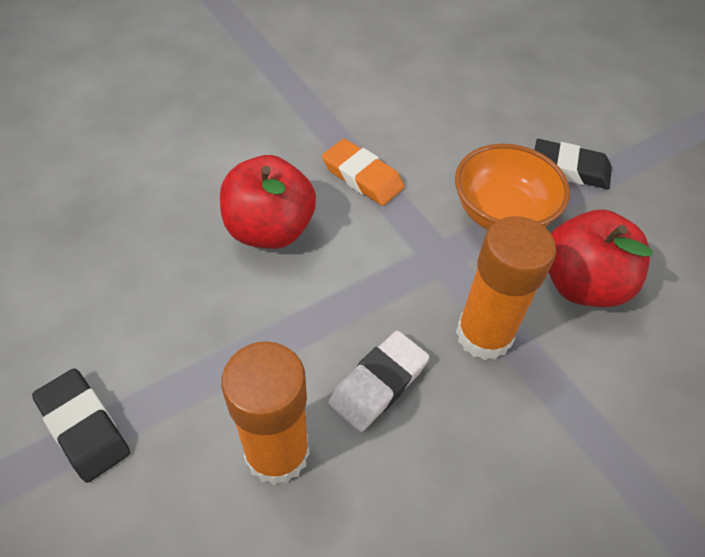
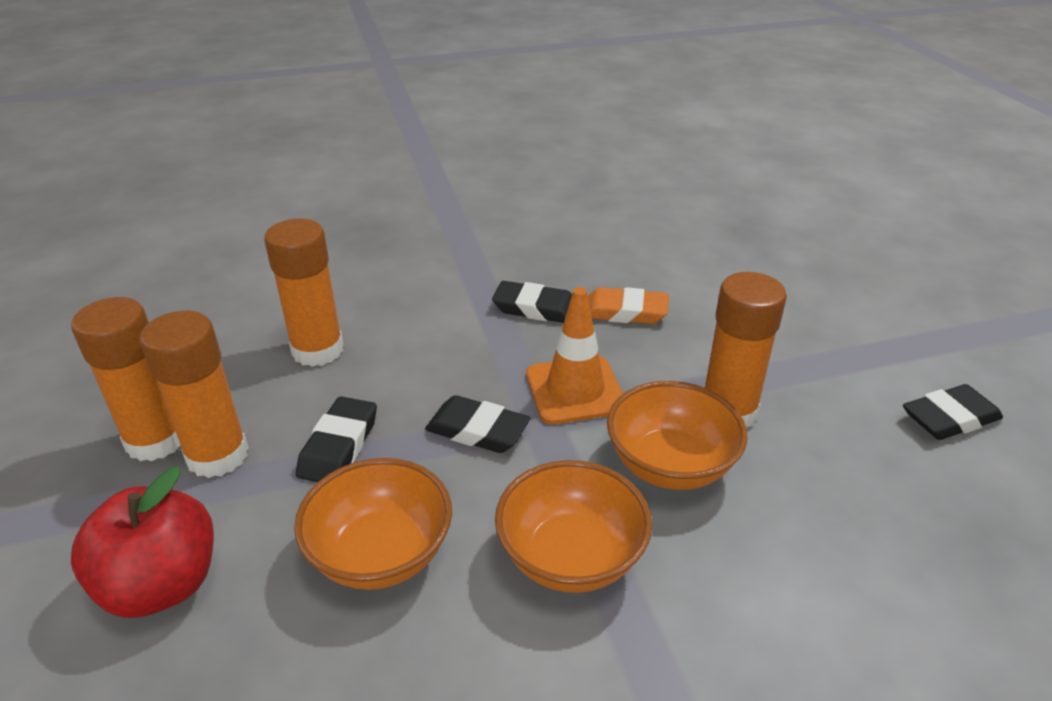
black eraser: [32,368,130,483] [535,139,612,189] = 2 -> [296,396,377,482] [425,395,531,453] [492,281,572,323] [903,384,1003,440] = 4
orange bowl: [455,144,570,230] = 1 -> [294,458,452,590] [495,460,652,593] [607,381,748,490] = 3
orange glue stick: [221,341,310,485] [456,216,556,360] = 2 -> [71,297,181,461] [139,311,249,478] [264,219,344,367] [705,272,787,428] = 4
orange traffic cone: none = 0 -> [526,287,623,424] = 1
red apple: [220,155,316,249] [548,210,653,307] = 2 -> [71,467,214,618] = 1
white eraser: [329,331,429,432] = 1 -> none = 0

